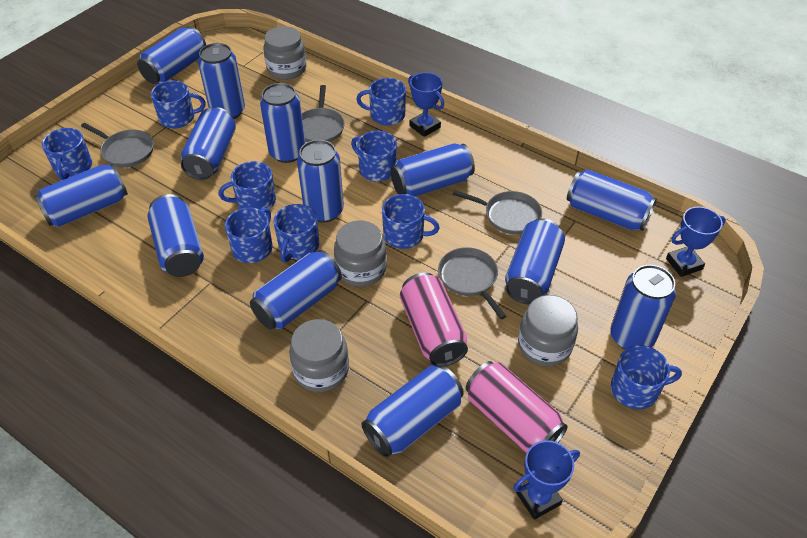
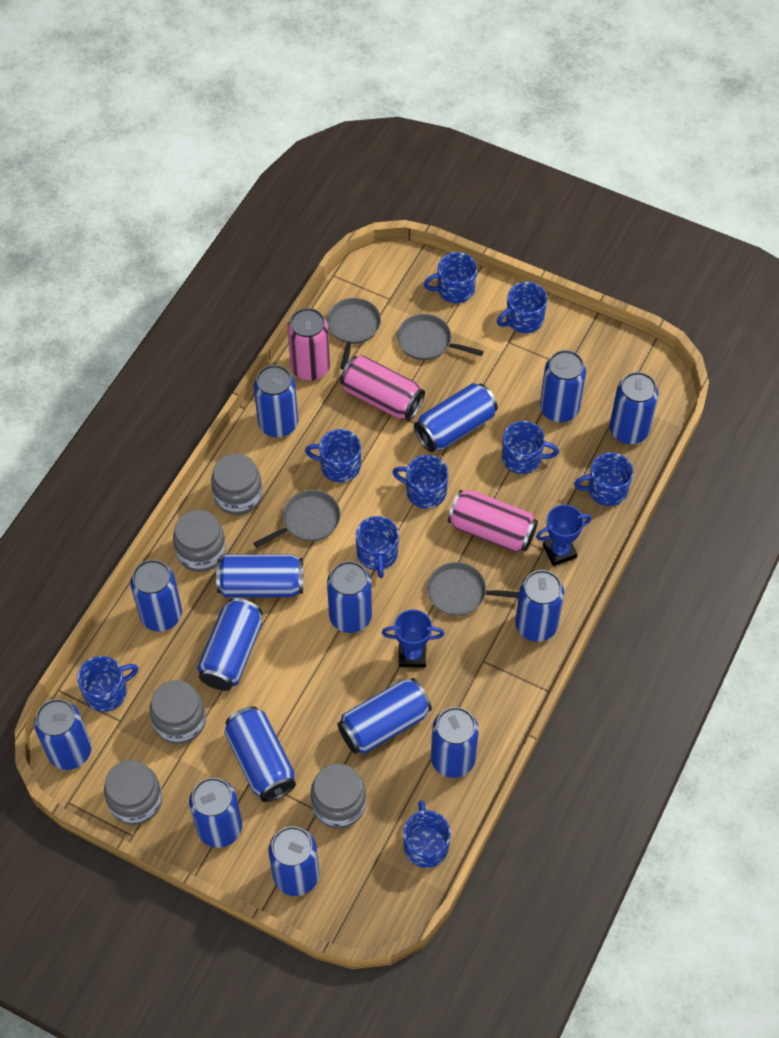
blue can: [34,164,128,227] [137,26,206,84] [148,194,204,277] [181,107,236,180] [198,43,245,119] [250,250,342,330] [260,83,305,163] [297,140,344,222] [362,365,464,458] [391,143,475,197] [505,218,565,305] [567,169,657,231] [610,265,676,350] = 13 -> [34,699,91,770] [130,560,182,632] [189,777,242,848] [197,598,263,691] [216,554,303,598] [224,706,296,802] [254,365,298,437] [268,826,319,896] [327,561,372,633] [338,678,432,754] [414,383,498,452] [431,707,479,778] [515,570,564,642] [540,350,586,423] [610,372,659,444] = 15
blue trophy: [408,72,444,137] [513,440,580,520] [666,207,726,277] = 3 -> [382,609,444,668] [536,505,592,566] = 2
grey jar: [263,26,306,80] [289,319,349,392] [334,220,387,287] [518,295,578,366] = 4 -> [104,760,162,825] [150,680,206,744] [173,510,226,572] [211,453,263,515] [311,764,366,829] = 5
pink can: [400,272,468,367] [466,361,568,453] = 2 -> [287,308,330,381] [340,355,425,420] [448,490,538,553] = 3

